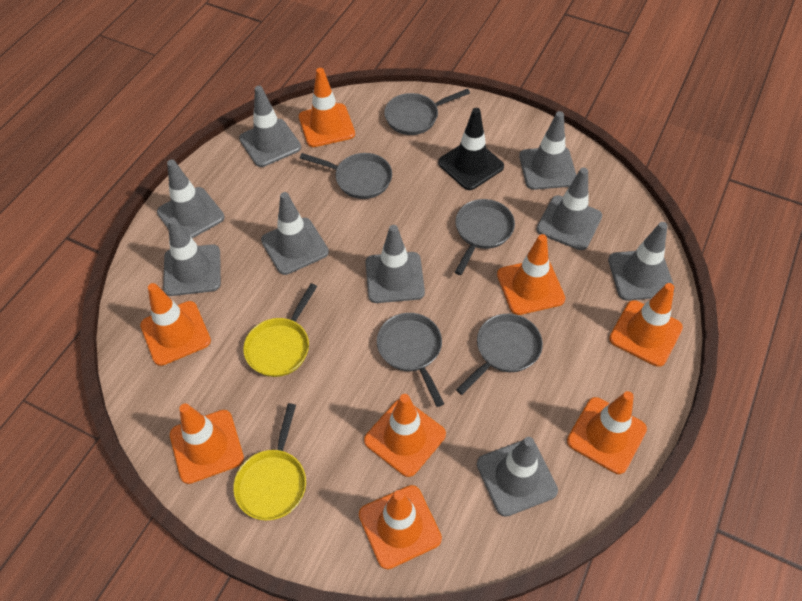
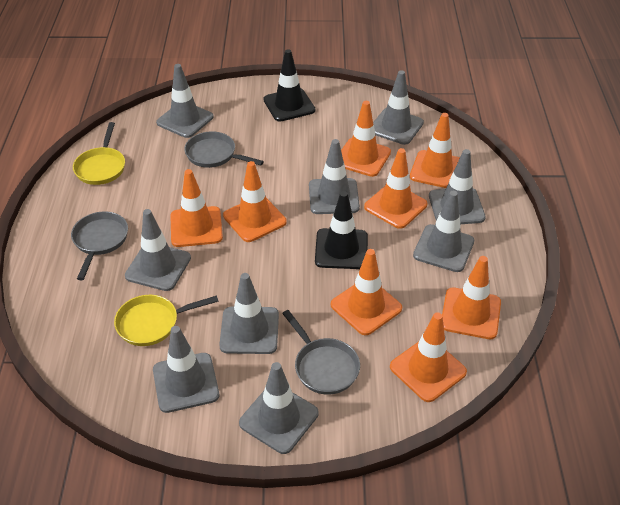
black traffic cone: [438,108,504,190] = 1 -> [263,49,315,122] [315,191,368,269] = 2
grey pan: [300,153,392,199] [377,313,444,407] [384,89,470,135] [455,199,515,275] [456,314,543,395] = 5 -> [71,212,128,280] [184,131,264,168] [282,310,360,395] = 3

